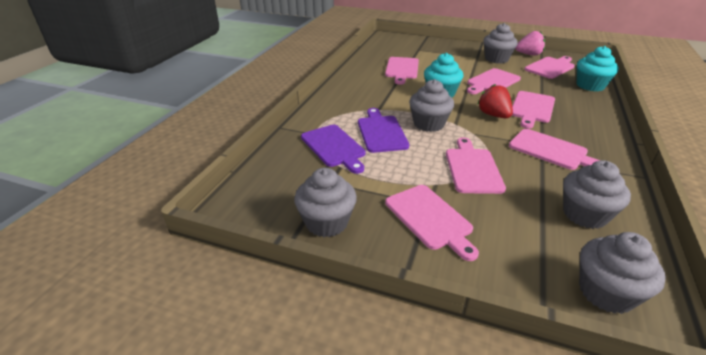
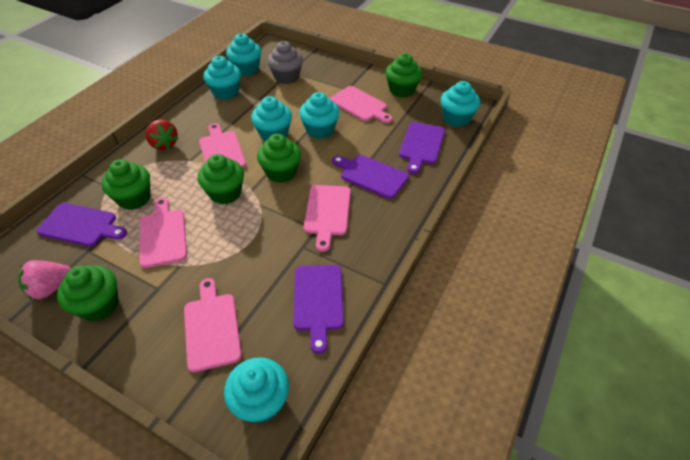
green cupcake: none = 0 -> [57,265,119,322] [102,159,150,210] [198,154,244,204] [257,134,301,183] [386,53,422,97] = 5
grey cupcake: [294,168,357,237] [409,79,454,132] [483,23,518,64] [563,160,631,229] [579,232,666,314] = 5 -> [267,41,303,84] = 1
pink cutting board: [385,57,419,84] [385,185,479,261] [446,137,506,194] [467,68,521,94] [509,129,600,170] [512,91,555,128] [524,56,575,79] = 7 -> [139,198,187,268] [184,278,242,372] [199,123,246,168] [304,185,351,252] [330,86,393,123] = 5
purple cutting board: [301,125,366,174] [358,108,409,153] = 2 -> [37,203,127,247] [293,265,344,354] [332,155,409,199] [399,122,445,174] = 4
turquoise cupcake: [424,53,464,98] [577,46,619,91] = 2 -> [204,56,241,100] [224,357,289,423] [226,33,261,76] [251,96,292,141] [299,92,339,139] [441,81,480,127] = 6

